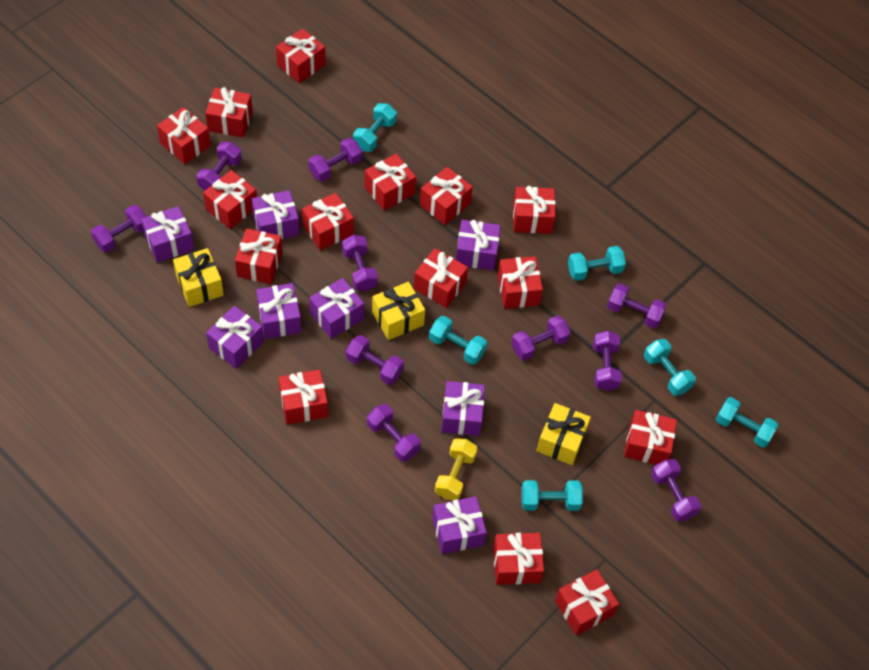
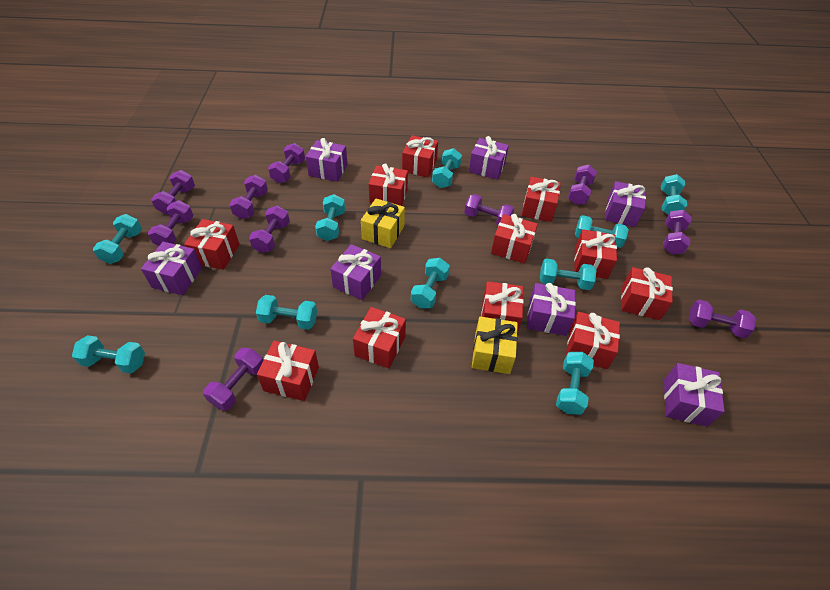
purple gift: [141,206,194,263] [206,306,264,369] [252,190,299,239] [256,283,302,339] [309,278,364,339] [432,496,487,554] [441,381,485,436] [456,220,500,270] = 8 -> [141,242,202,295] [306,138,348,182] [330,244,381,300] [469,136,509,180] [527,283,576,336] [605,181,646,227] [664,363,725,427] = 7
red gift: [157,107,211,164] [203,170,257,229] [205,87,253,138] [235,228,283,284] [276,28,326,83] [279,369,328,425] [302,193,354,250] [365,154,416,211] [414,248,468,308] [420,167,473,225] [493,533,544,585] [498,256,543,309] [513,186,556,234] [555,569,619,635] [624,410,677,465] = 15 -> [184,219,240,270] [257,341,319,401] [353,307,406,368] [369,163,408,206] [402,135,438,178] [481,281,524,333] [491,214,538,264] [522,177,561,222] [566,312,620,369] [574,229,617,279] [621,267,673,320] = 11
turquoise dumbbell: [353,103,397,152] [429,316,487,365] [521,480,583,511] [568,246,626,281] [644,339,696,396] [716,397,779,448] = 6 -> [72,335,145,373] [93,214,142,264] [256,295,317,330] [315,194,345,241] [411,258,450,309] [432,148,462,188] [540,259,596,290] [556,352,594,415] [575,215,629,248] [661,174,687,215] = 10
yellow dumbbell: [435,438,478,500] = 1 -> none = 0
yellow gift: [173,248,224,307] [372,282,425,340] [537,403,591,465] = 3 -> [361,199,405,248] [472,316,518,374] = 2

